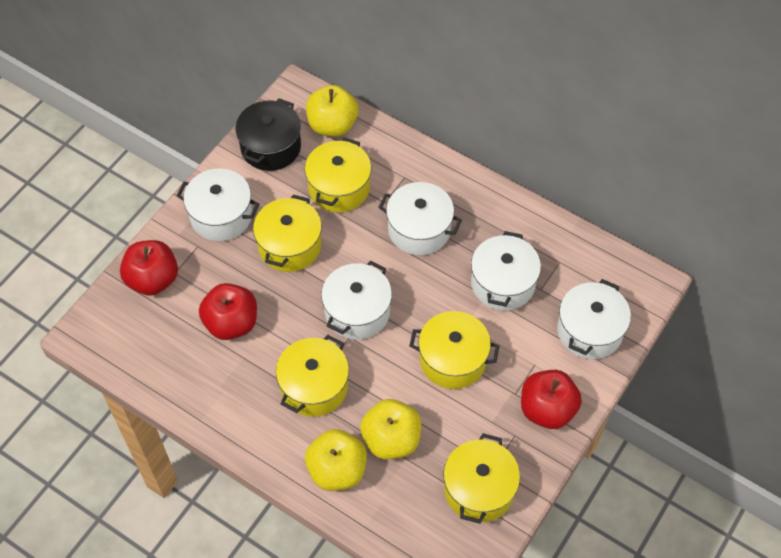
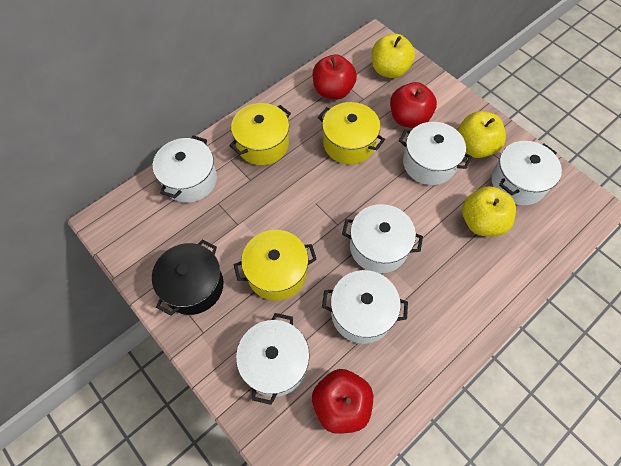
white pot: [177,169,259,241] [321,261,392,340] [378,182,462,255] [471,231,541,310] [557,279,631,359] = 5 -> [153,136,217,203] [236,313,310,405] [322,270,408,344] [342,204,423,273] [399,122,472,185] [492,141,562,206] = 6
yellow pot: [253,194,322,272] [276,335,349,417] [305,138,371,212] [409,311,499,389] [443,433,520,524] = 5 -> [229,103,291,165] [234,230,317,301] [318,102,385,164] = 3

